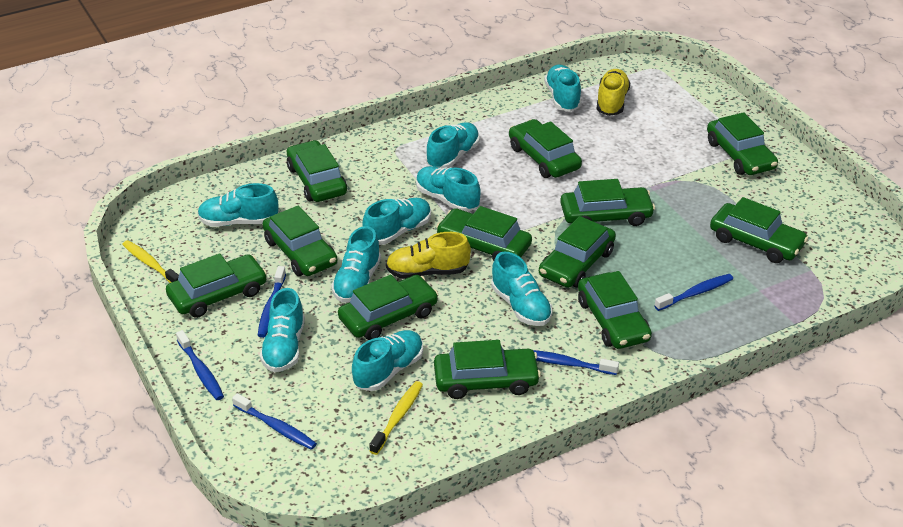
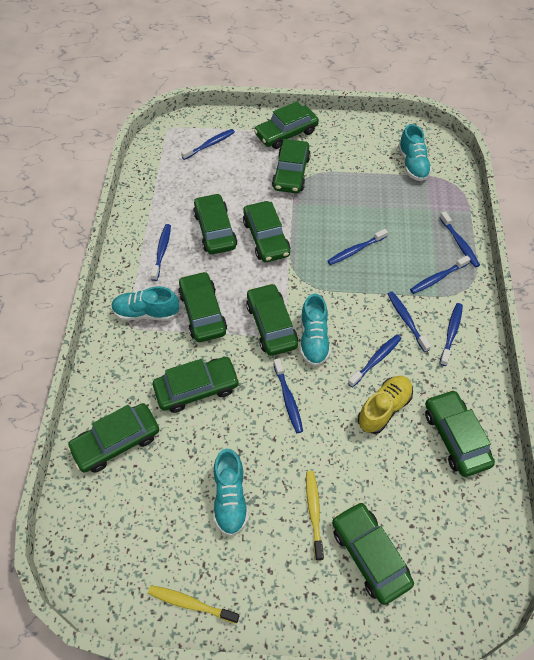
blue toothbrush: [176,330,224,400] [232,393,317,450] [257,266,286,338] [533,350,619,375] [654,274,733,311] = 5 -> [151,224,171,281] [181,129,235,160] [273,358,303,433] [328,229,388,265] [348,334,402,387] [388,291,431,352] [410,256,470,294] [439,211,480,268] [439,303,463,366] = 9
green car: [166,253,267,318] [262,206,337,276] [287,140,347,202] [338,275,438,340] [434,340,541,399] [436,206,532,261] [509,119,582,178] [539,216,616,288] [560,179,655,226] [578,271,652,349] [707,112,778,175] [710,197,808,263] = 12 -> [67,403,159,473] [153,357,240,413] [178,271,227,342] [193,193,237,254] [243,201,290,262] [246,283,298,356] [254,101,319,149] [272,139,311,193] [332,502,414,605] [425,390,495,477] = 10
turquoise shoe: [198,183,278,227] [260,288,305,372] [331,226,381,303] [352,330,423,391] [362,198,431,245] [416,166,481,212] [426,122,480,168] [491,252,552,326] [544,65,581,112] = 9 -> [111,286,179,321] [213,448,249,536] [300,294,331,366] [398,124,432,181] = 4
yellow shoe: [386,232,471,279] [597,69,631,116] = 2 -> [358,376,413,434] = 1

